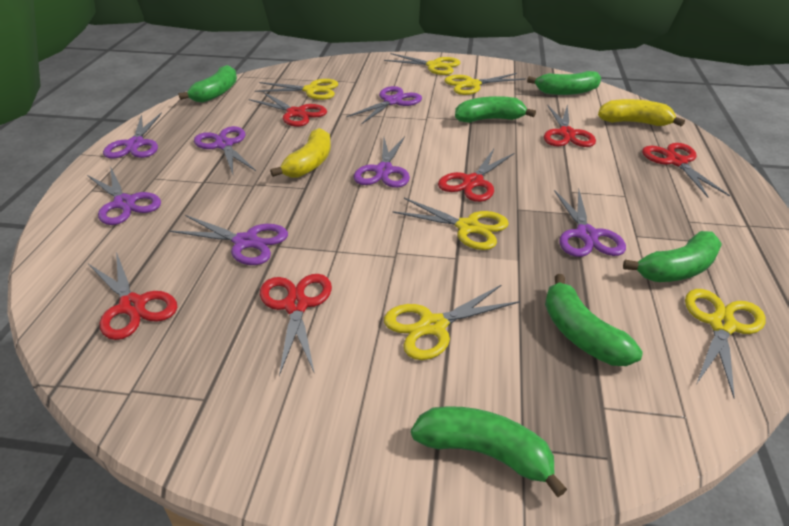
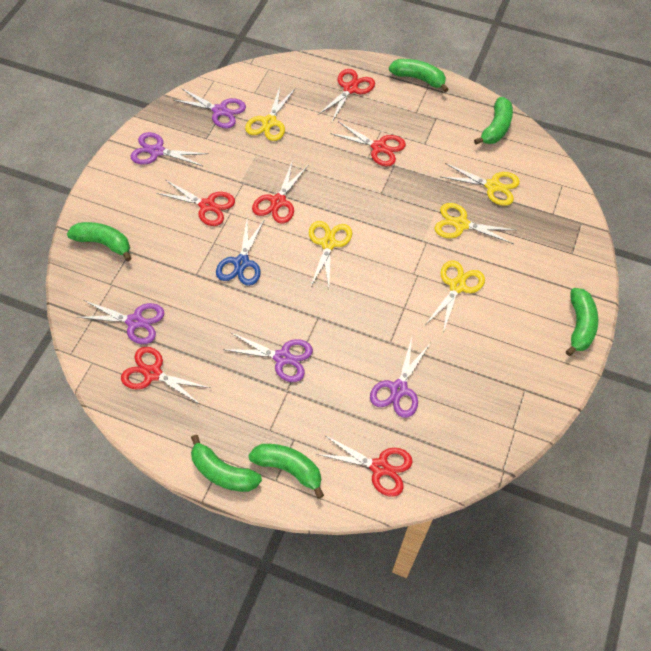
blue scissors: none = 0 -> [216,219,265,286] = 1
purple scissors: [87,166,161,225] [103,112,162,158] [170,215,288,265] [194,126,256,174] [346,86,422,124] [353,136,410,188] [554,189,626,257] = 7 -> [77,300,165,344] [130,132,209,166] [174,88,246,128] [223,332,313,382] [370,338,430,418] = 5
yellow banana: [270,128,331,178] [598,99,685,126] = 2 -> none = 0
yellow scissors: [255,79,339,100] [384,53,461,75] [384,284,520,360] [392,198,509,250] [444,73,526,95] [685,289,765,398] = 6 -> [245,87,296,141] [309,221,352,288] [425,260,485,332] [434,203,515,244] [441,163,520,206] = 5

